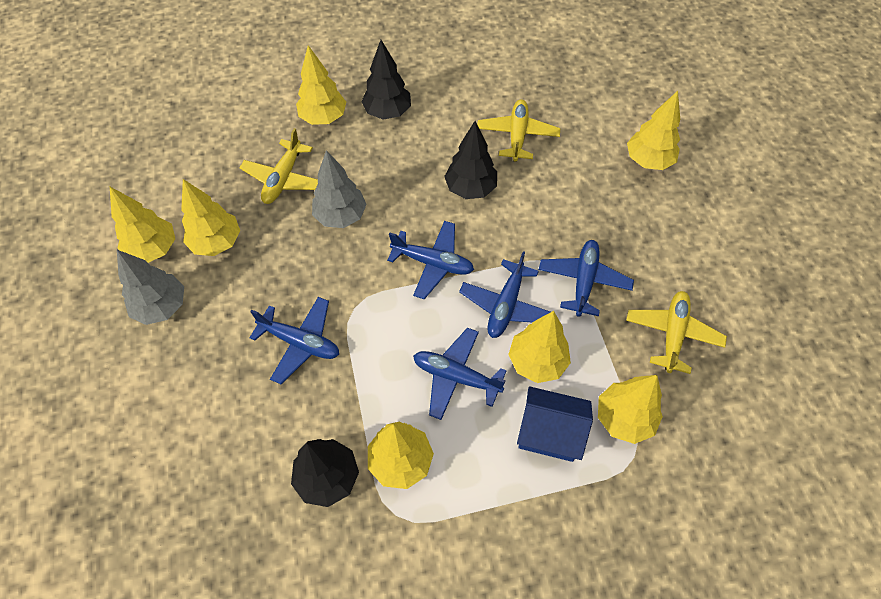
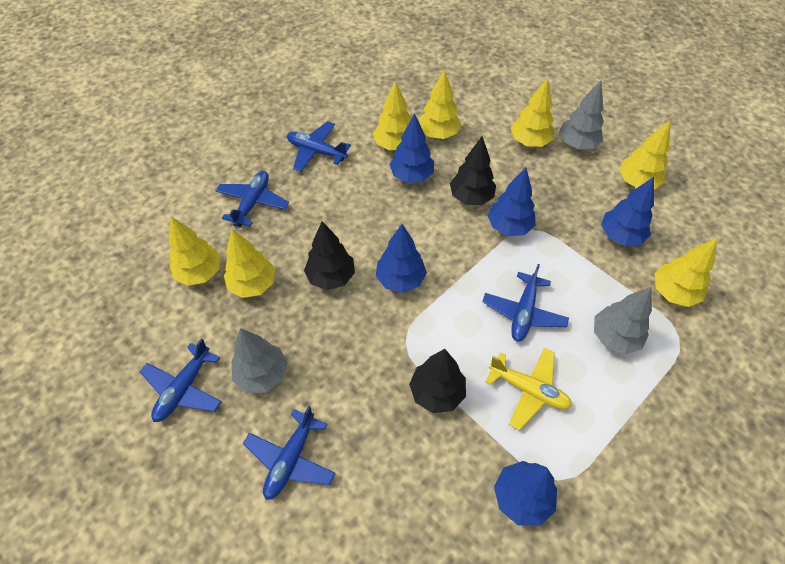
blue house: [517,386,593,462] = 1 -> none = 0
blue tree: none = 0 -> [376,224,427,293] [389,113,434,183] [487,167,536,236] [494,461,557,526] [601,177,654,246] = 5
grey tree: [117,250,184,325] [312,150,367,228] = 2 -> [231,328,288,393] [559,81,604,149] [594,287,652,354] = 3
yellow plane: [239,128,318,204] [477,99,560,162] [626,291,727,374] = 3 -> [486,348,572,430] = 1

